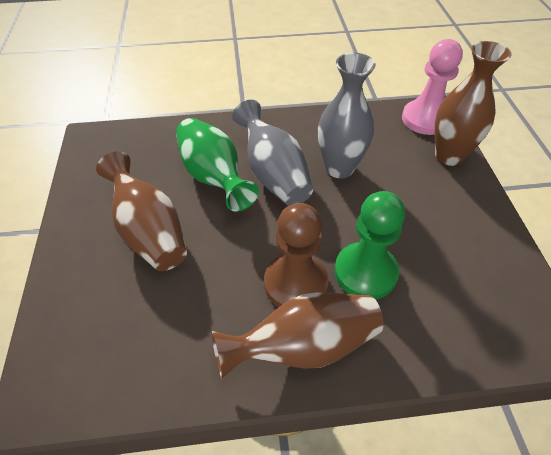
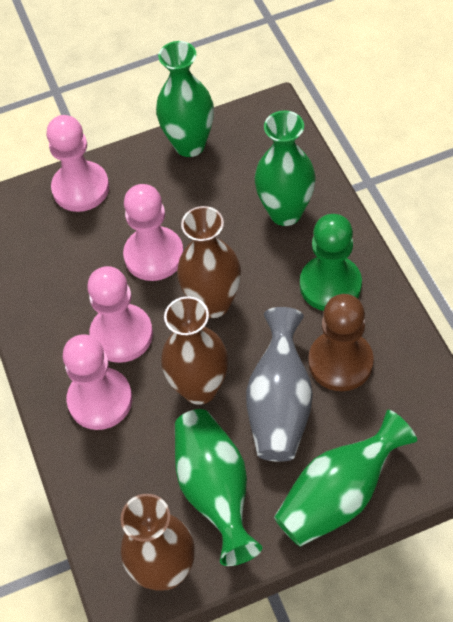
green vase: [176,118,259,212] = 1 -> [156,41,214,157] [175,409,262,566] [254,110,316,226] [274,410,417,547] = 4
grey vase: [232,100,313,206] [318,53,376,178] = 2 -> [246,307,313,462] = 1
pink pawn: [402,39,463,135] = 1 -> [47,115,109,212] [63,334,132,430] [87,266,153,363] [123,184,184,281] = 4

